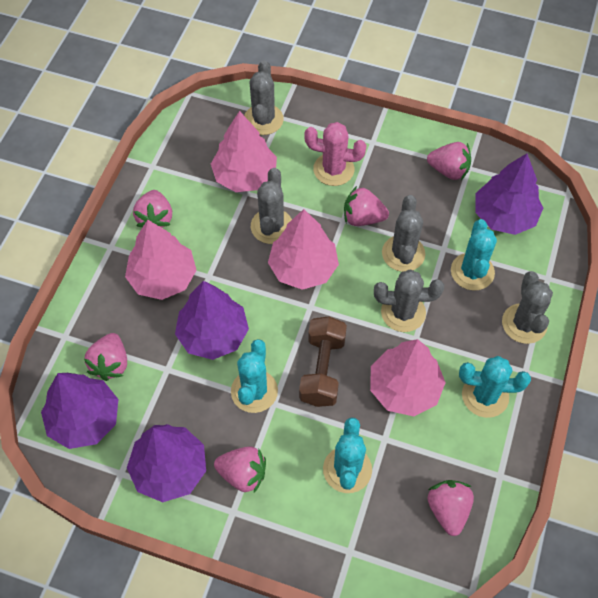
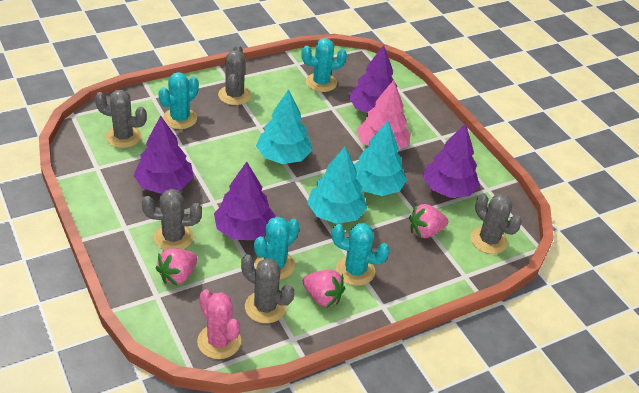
brown dumbbell: [299,316,347,407] = 1 -> none = 0
pink strawberry: [84,333,127,381] [133,190,172,228] [214,446,266,493] [344,186,389,226] [427,142,471,180] [427,480,474,536] = 6 -> [156,248,197,286] [303,270,345,307] [409,204,448,238] = 3
pink tree: [125,220,197,300] [211,111,277,192] [268,209,339,290] [370,339,446,416] = 4 -> [357,80,411,150] = 1
turquoise tree: none = 0 -> [256,89,312,164] [307,146,367,224] [354,121,407,196] = 3

